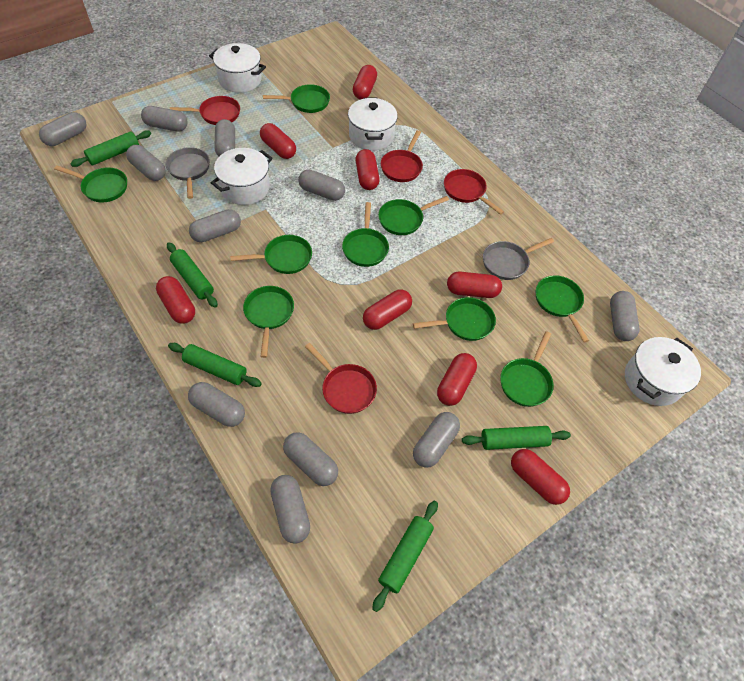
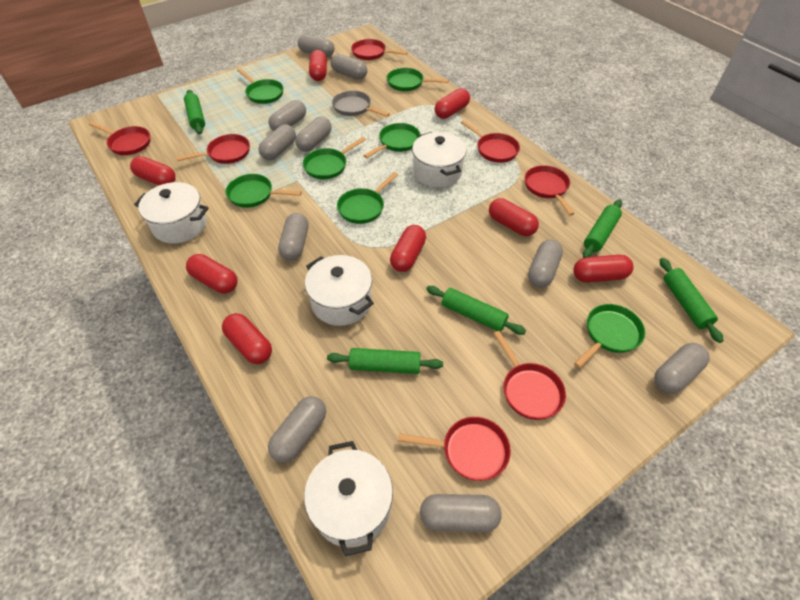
green pan: [54,165,127,203] [230,235,312,274] [243,286,294,358] [263,84,330,113] [342,202,389,267] [378,196,449,235] [413,297,496,341] [500,331,554,407] [536,275,589,342] = 9 -> [225,174,302,208] [237,68,284,104] [303,137,366,179] [337,172,398,224] [363,123,421,158] [387,68,449,91] [574,304,645,368] = 7
grey capsule: [39,112,87,146] [126,145,166,181] [141,106,188,132] [188,382,245,427] [189,209,241,242] [214,119,235,156] [270,475,310,544] [283,432,338,486] [298,169,345,201] [413,412,460,468] [610,291,640,341] = 11 -> [258,124,296,160] [268,396,326,463] [269,100,306,131] [278,213,308,261] [295,117,332,152] [298,35,334,57] [331,54,367,80] [420,494,502,532] [528,240,563,288] [654,343,710,394] = 10
grey pan: [166,147,210,199] [483,238,554,280] = 2 -> [332,90,390,117] = 1
red pan: [170,96,240,125] [305,343,377,414] [381,130,423,182] [444,169,504,215] = 4 -> [89,122,151,155] [176,134,250,164] [351,39,408,60] [398,417,511,481] [461,120,520,163] [493,331,566,420] [525,165,575,216] = 7

